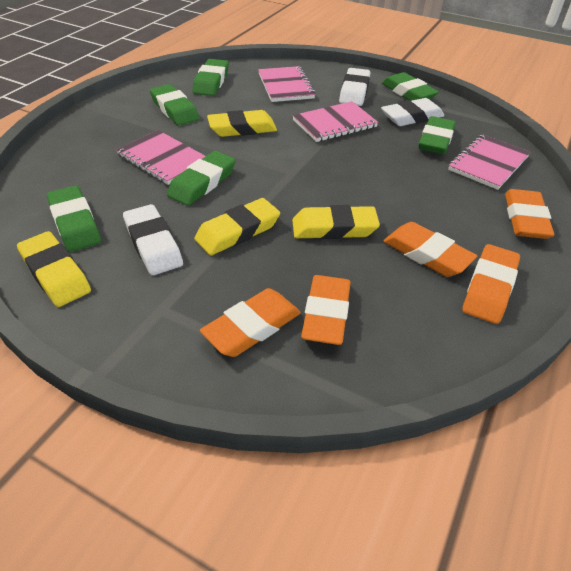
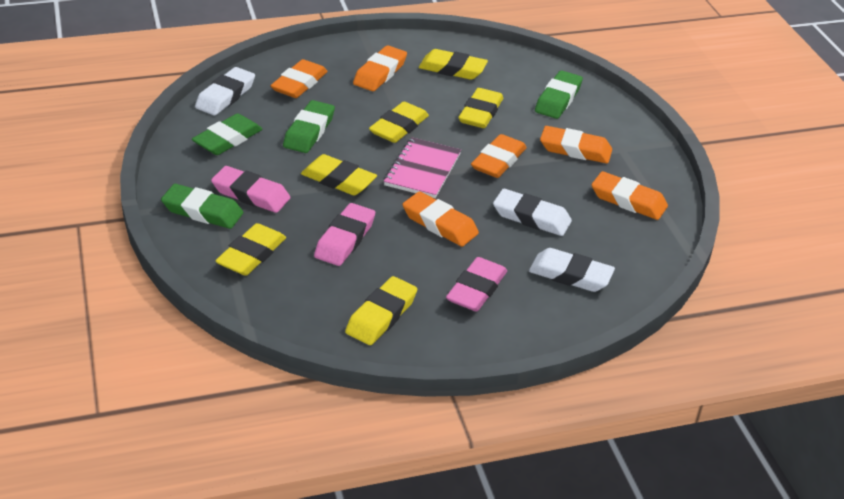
green eraser: [47,186,101,252] [150,84,200,126] [167,151,236,206] [192,59,229,96] [382,72,439,101] [418,116,456,154] = 6 -> [161,184,243,229] [192,113,262,155] [283,100,335,153] [535,70,583,119] = 4
orange eraser: [200,288,301,357] [301,275,351,345] [384,222,477,277] [462,244,520,324] [505,189,554,239] = 5 -> [270,59,328,98] [353,45,407,91] [403,191,479,247] [471,134,527,178] [540,126,612,164] [592,171,668,220] = 6
pink eraser: none = 0 -> [211,166,290,213] [314,203,375,266] [446,257,507,312] = 3
pink notebook: [116,130,205,185] [258,66,316,102] [292,101,378,142] [448,134,531,190] = 4 -> [384,137,461,198] = 1
yellow eraser: [17,231,91,307] [194,198,280,256] [207,110,277,137] [292,205,380,239] = 4 -> [215,223,286,276] [301,154,377,195] [345,276,417,345] [369,102,429,143] [419,49,488,80] [459,88,503,128] = 6

